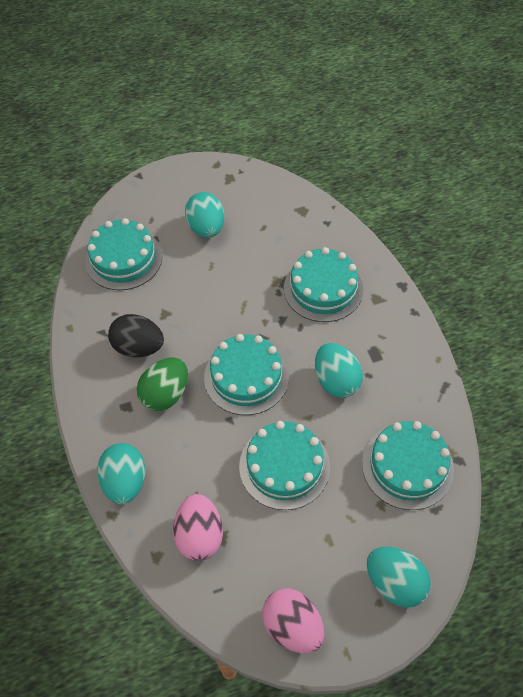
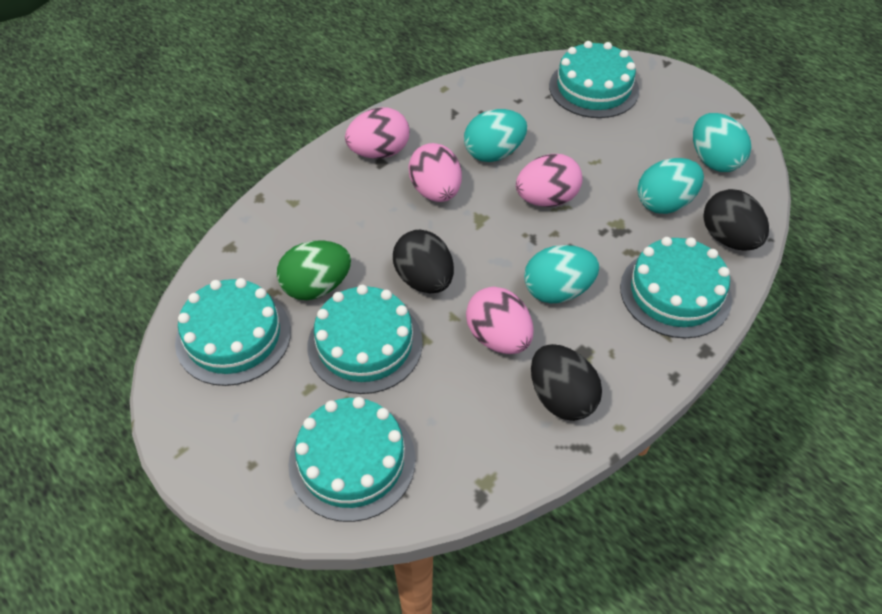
black egg: [108,314,164,357] = 1 -> [393,230,454,293] [531,344,602,421] [703,189,769,251] = 3
pink egg: [173,494,223,561] [262,588,324,653] = 2 -> [345,107,410,158] [408,143,462,202] [466,287,534,354] [516,154,583,207] = 4

